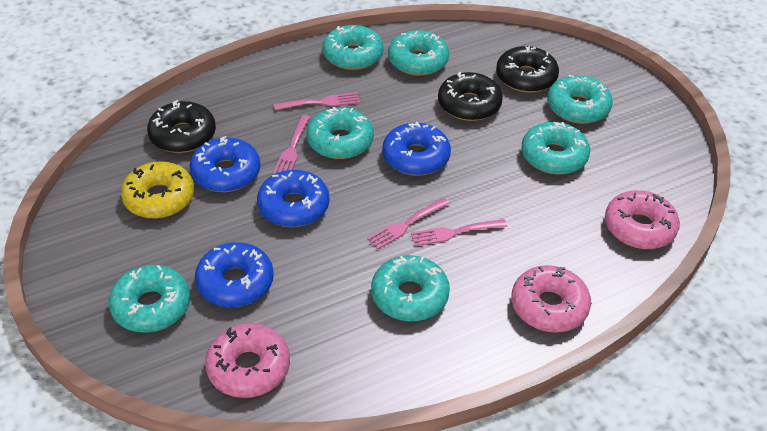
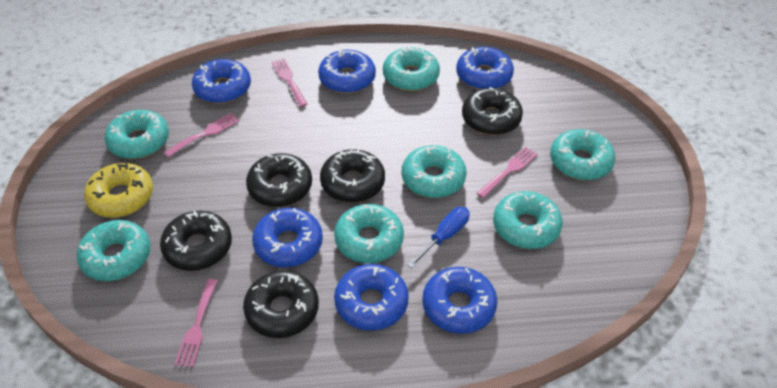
black donut: [147,100,216,153] [438,72,503,121] [496,46,559,93] = 3 -> [160,211,232,271] [243,270,319,338] [246,153,312,207] [320,149,385,203] [462,87,523,135] = 5
blue donut: [190,136,261,192] [195,242,274,307] [257,170,329,227] [382,122,451,176] = 4 -> [192,59,251,104] [252,208,323,267] [318,49,376,93] [334,264,409,331] [422,267,497,334] [456,47,514,90] = 6
blue screwdriver: none = 0 -> [407,207,470,268] = 1
pink donut: [205,323,290,398] [511,265,591,332] [605,190,680,249] = 3 -> none = 0

